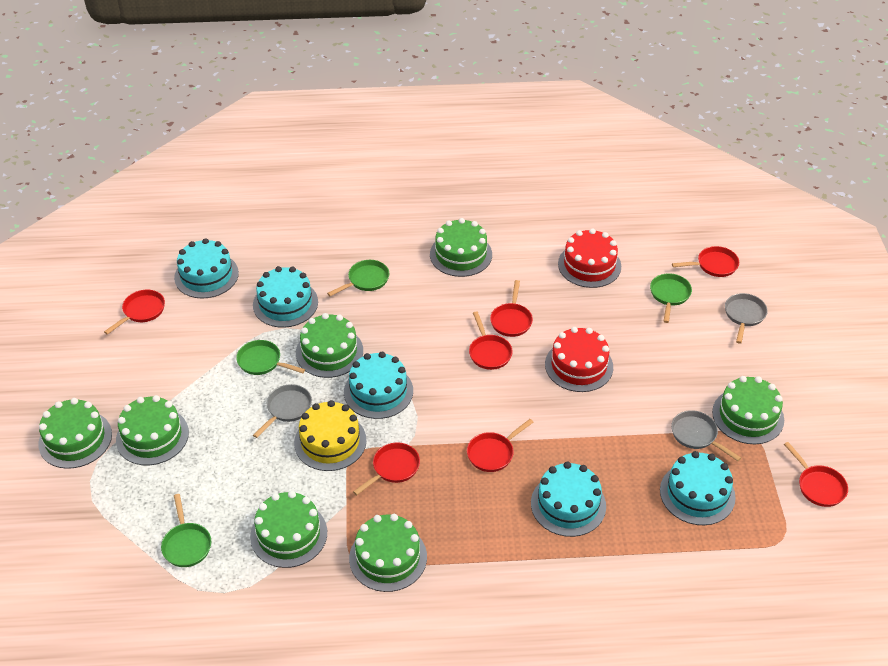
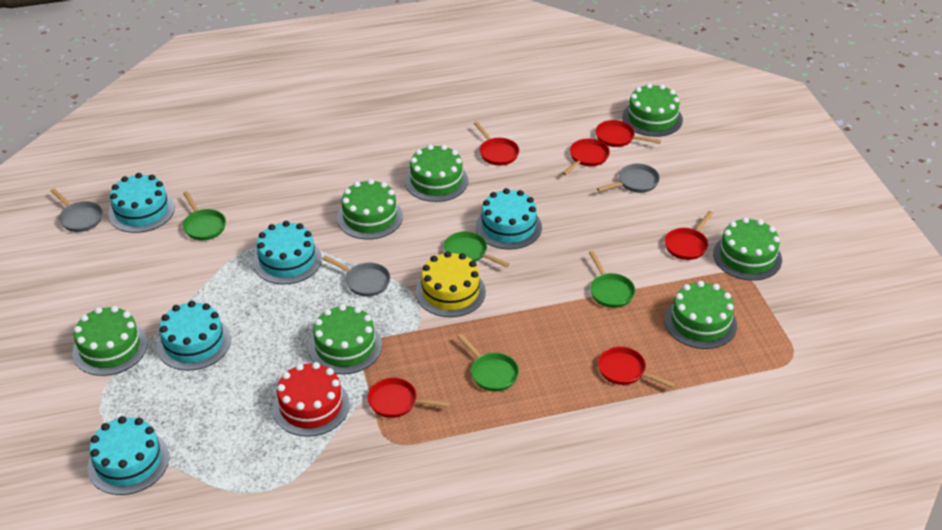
red cake: [545,327,613,392] [558,228,621,288] = 2 -> [272,362,350,437] = 1
red pan: [104,290,165,335] [353,442,420,495] [467,419,533,472] [469,311,513,370] [490,280,533,337] [672,246,739,277] [784,442,848,507] = 7 -> [367,378,450,418] [474,121,519,166] [562,138,610,175] [596,120,661,147] [598,346,676,388] [665,211,714,260] = 6

